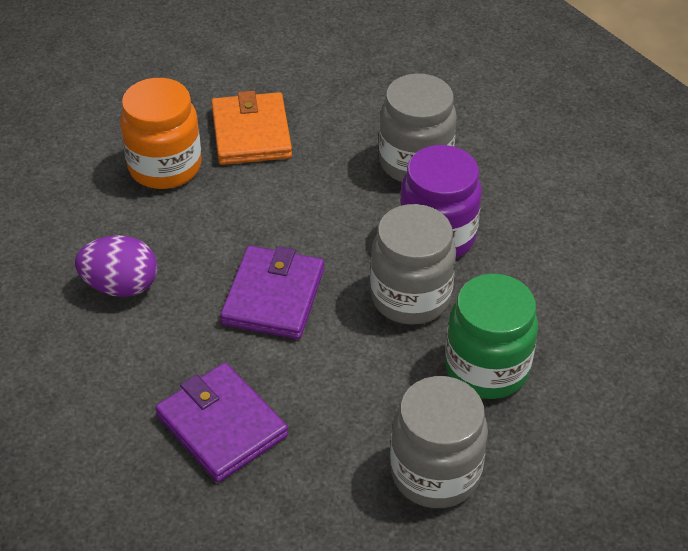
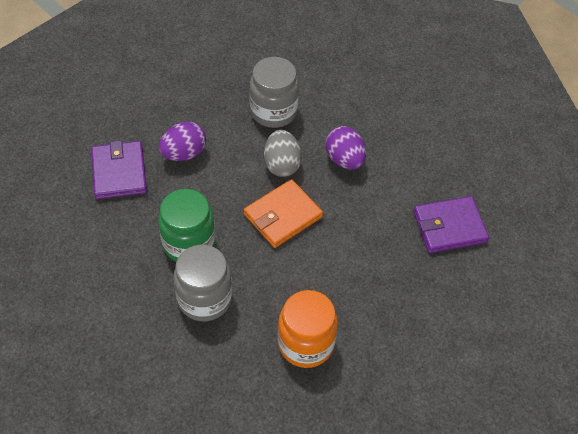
grey egg: none = 0 -> [264,130,302,177] = 1
grey jar: [370,204,456,325] [379,73,457,182] [390,376,488,508] = 3 -> [173,245,232,321] [249,57,299,128] = 2
purple egg: [75,235,157,297] = 1 -> [159,122,206,161] [326,126,366,169] = 2
purple jar: [399,145,482,258] = 1 -> none = 0

